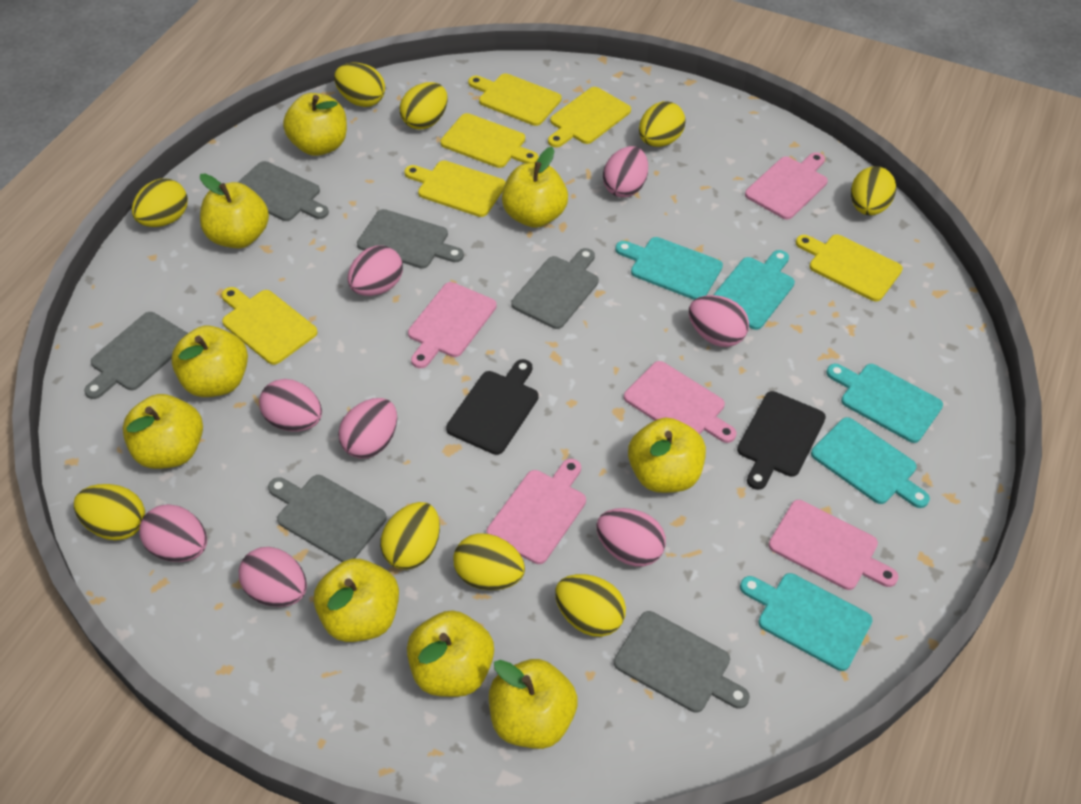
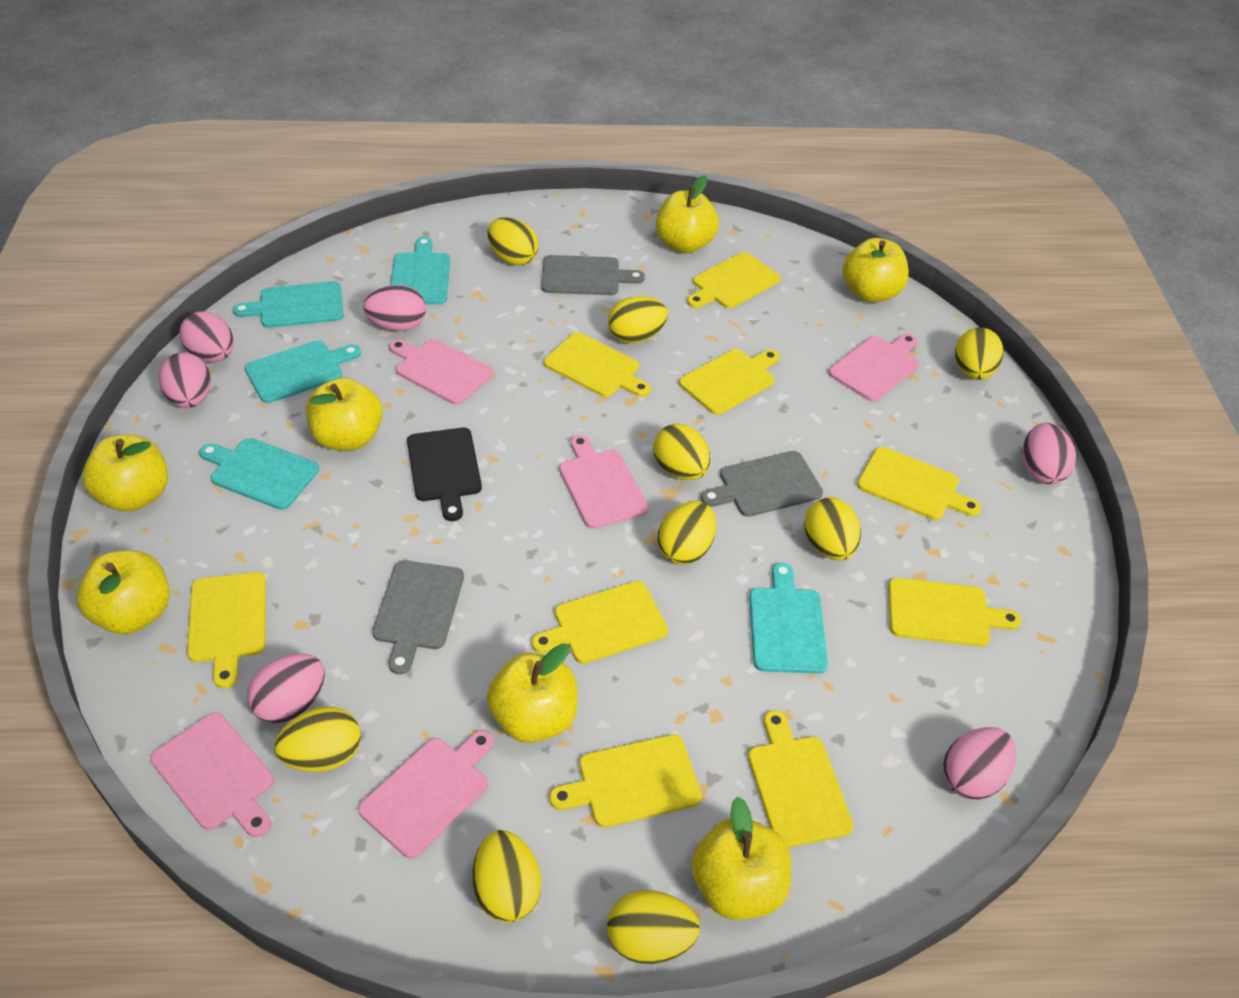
black cutting board: [446,359,539,455] [737,391,826,490] = 2 -> [407,427,482,521] = 1
grey cutting board: [84,312,188,399] [238,161,329,221] [268,475,387,562] [357,209,464,269] [511,248,599,329] [614,611,750,713] = 6 -> [372,560,464,674] [542,255,645,295] [701,451,823,517] = 3
pink egg: [139,504,207,562] [239,547,307,607] [259,379,322,431] [338,398,397,458] [348,245,403,296] [596,508,666,567] [603,146,648,197] [689,295,749,347] = 8 -> [158,352,211,408] [180,311,234,362] [247,653,325,724] [363,285,426,331] [943,727,1016,800] [1022,423,1076,484] = 6
yellow apple: [122,394,203,469] [171,326,248,397] [200,174,269,248] [283,93,347,156] [314,559,399,642] [407,610,494,697] [489,659,578,749] [502,147,568,228] [628,418,706,493] = 9 -> [77,550,170,634] [82,435,168,512] [306,378,383,451] [486,643,578,743] [655,175,719,253] [691,797,791,920] [842,238,909,303] = 7
yellow cutting board: [222,287,317,365] [404,160,506,217] [440,113,539,168] [468,73,562,126] [548,87,631,148] [796,234,903,301] = 6 -> [187,572,266,689] [532,581,668,664] [544,332,651,397] [550,735,702,827] [679,349,780,415] [687,252,781,308] [748,710,853,848] [857,447,981,520] [888,578,1021,647] = 9

